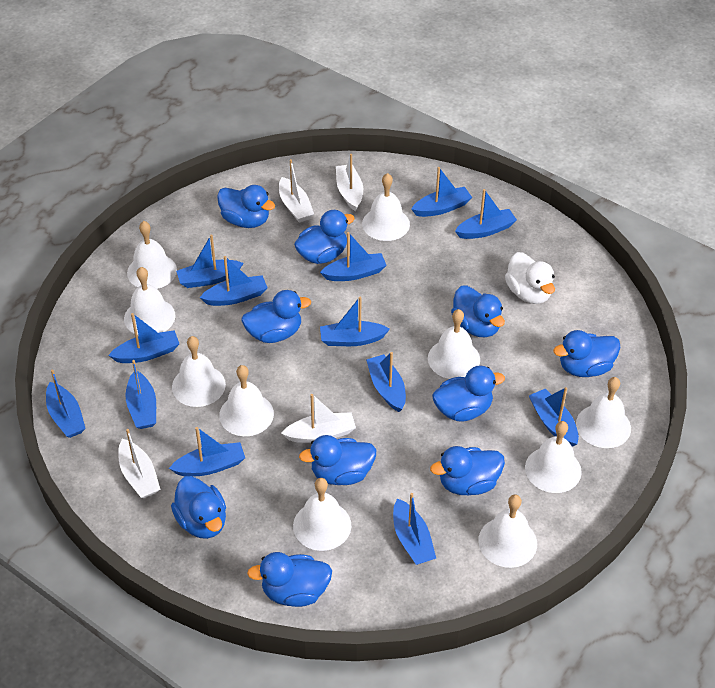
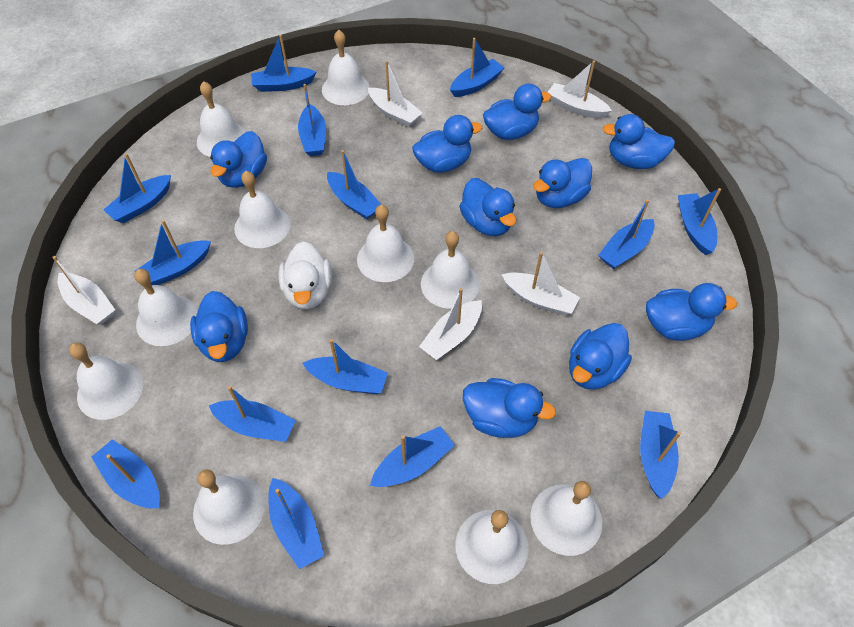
blue boat: [46,370,86,438] [108,313,180,363] [126,360,156,429] [169,427,245,476] [176,235,243,288] [199,256,267,306] [320,232,387,281] [320,297,390,346] [366,352,406,412] [393,493,436,565] [411,167,472,217] [455,189,517,239] [529,387,579,447] = 13 -> [91,439,160,508] [103,153,171,223] [135,220,211,285] [209,386,296,442] [251,35,316,92] [268,478,324,570] [298,84,326,156] [303,339,388,394] [327,150,381,220] [370,426,455,487] [450,38,505,97] [598,199,654,269] [640,411,681,499] [678,188,721,255] = 14
white boat: [118,429,161,498] [279,159,314,223] [281,394,356,443] [336,154,363,211] = 4 -> [52,256,115,325] [368,61,423,127] [419,288,482,360] [501,252,580,315] [548,60,612,118] = 5

